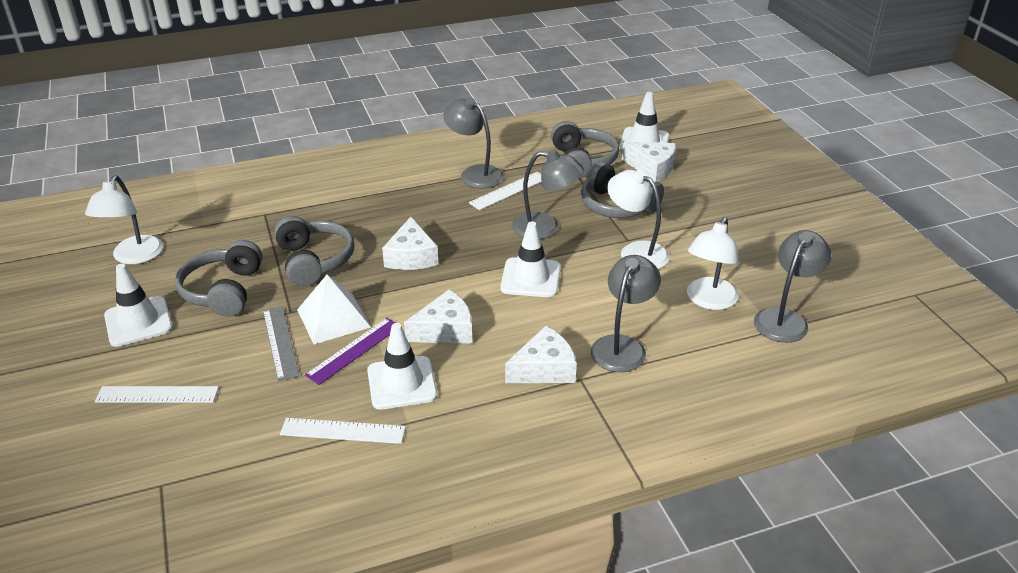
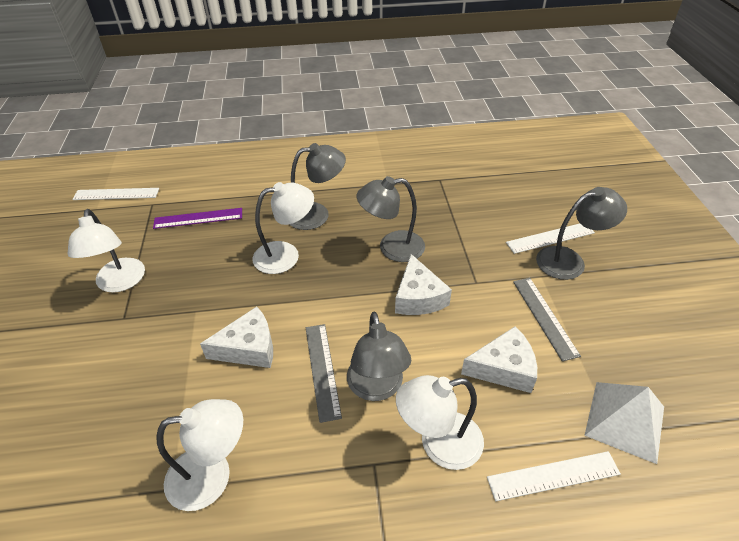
grey headphones: [175,240,263,317] [274,216,354,287] [551,121,619,179] [581,162,664,218] = 4 -> none = 0
grey ruler: [263,306,299,381] = 1 -> [306,324,342,423] [513,278,581,361] = 2
white cheese: [382,217,439,270] [404,290,472,344] [505,326,577,383] [622,142,676,182] = 4 -> [200,307,273,368] [395,254,452,315] [461,326,537,393] = 3
white lamp: [85,176,163,264] [607,170,669,269] [687,217,739,310] = 3 -> [68,209,145,293] [156,399,243,511] [252,182,314,274] [396,375,484,470] = 4
white traffic cone: [104,264,173,347] [367,323,437,410] [500,221,561,297] [619,92,669,151] = 4 -> none = 0

